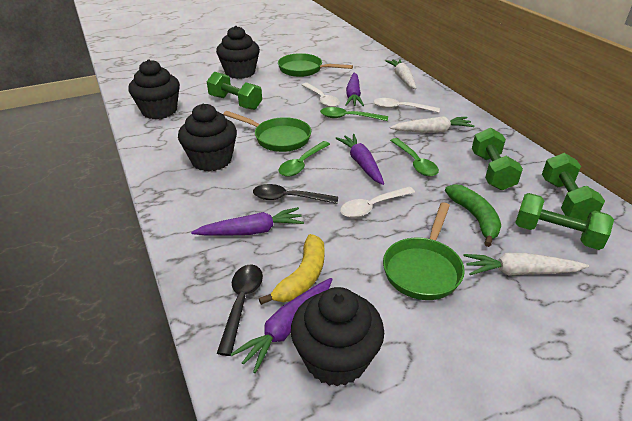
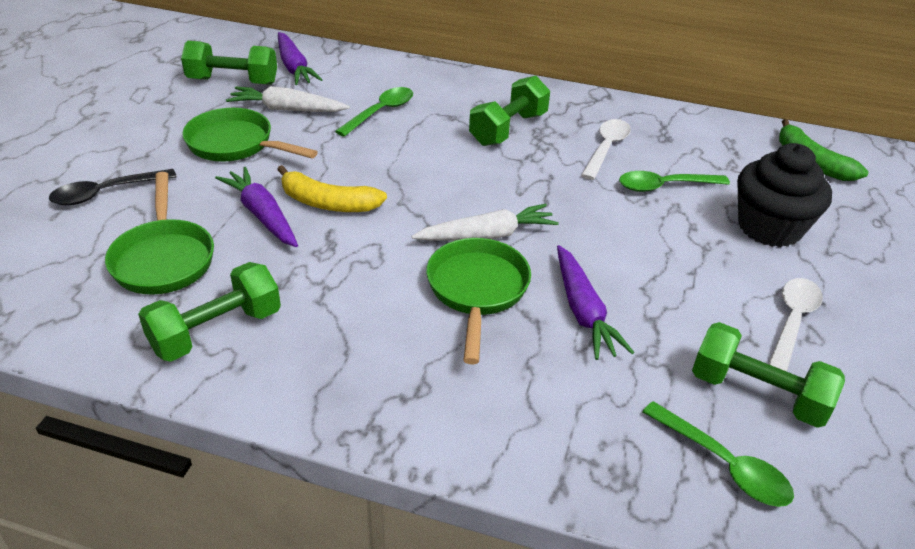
black cupcake: [128,59,180,119] [178,104,237,172] [216,26,260,79] [291,287,384,387] = 4 -> [737,143,832,247] = 1
black spoon: [217,265,263,356] [253,184,338,204] = 2 -> [49,169,177,205] = 1
purple carrot: [191,207,304,236] [231,278,333,373] [336,134,384,185] [345,73,364,106] = 4 -> [215,167,298,247] [278,32,323,85] [557,245,634,360] = 3
white carrot: [385,59,417,89] [390,116,474,133] [463,253,589,276] = 3 -> [226,86,350,112] [411,204,559,241] = 2
white spoon: [302,83,340,107] [340,187,415,218] [373,98,440,113] = 3 -> [581,119,631,180] [768,278,823,371] = 2

